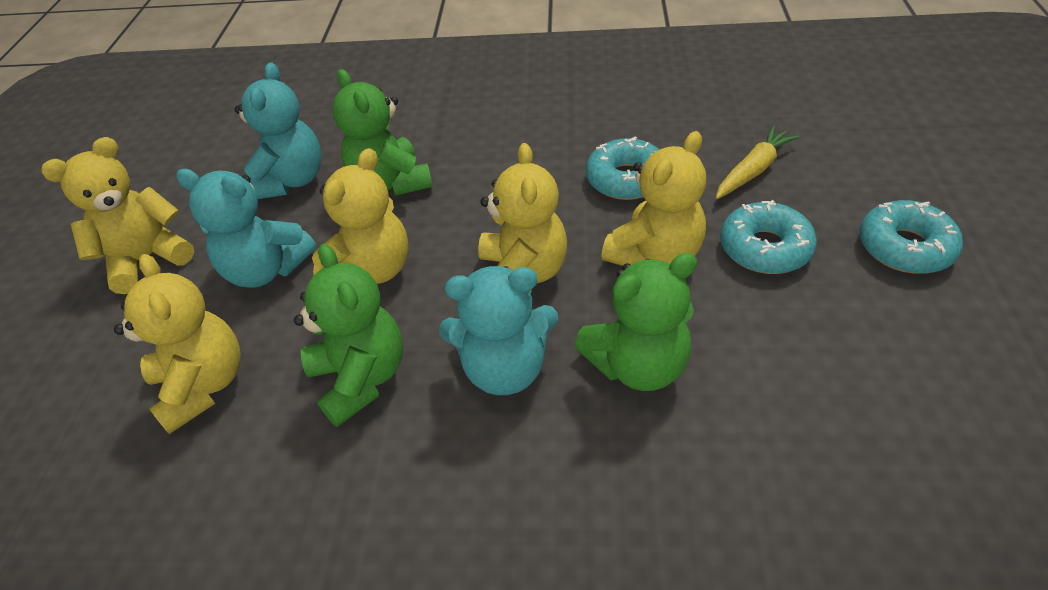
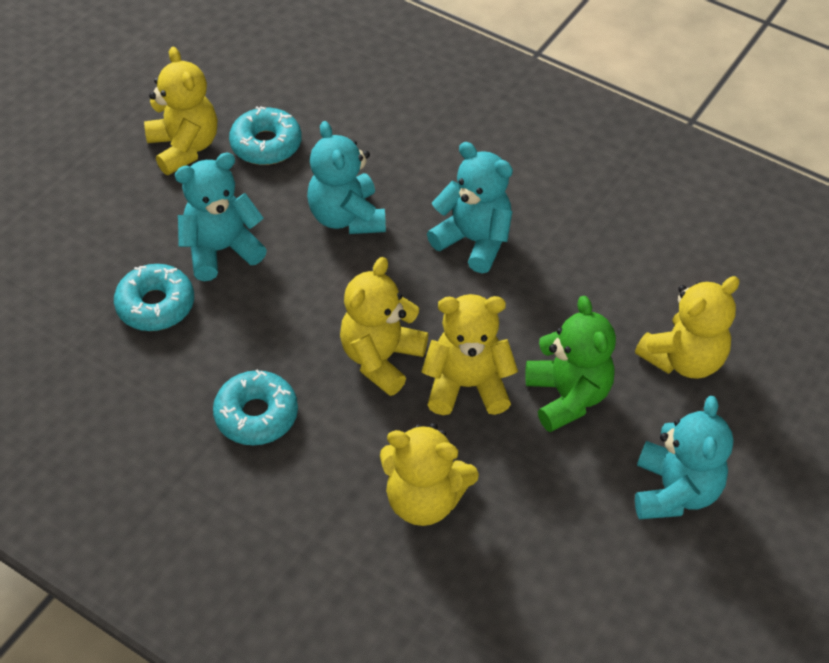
green teddy bear: [294,244,403,427] [332,69,433,196] [575,253,697,391] = 3 -> [525,296,616,432] = 1
turquoise teddy bear: [176,169,316,288] [235,62,322,199] [439,266,558,395] = 3 -> [175,153,267,281] [307,121,386,234] [427,142,513,273] [635,396,733,519] = 4
yellow carrot: [716,126,799,199] = 1 -> none = 0

